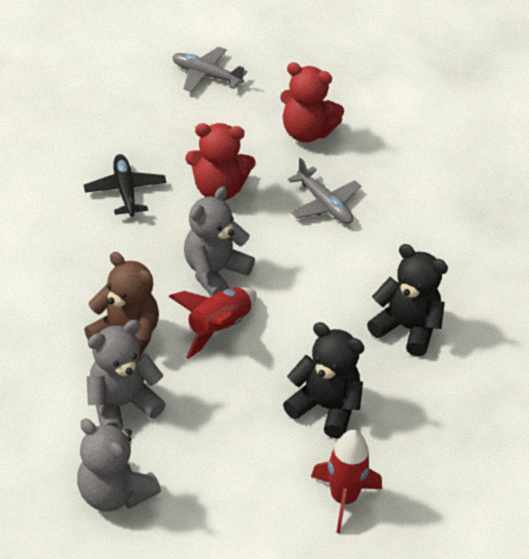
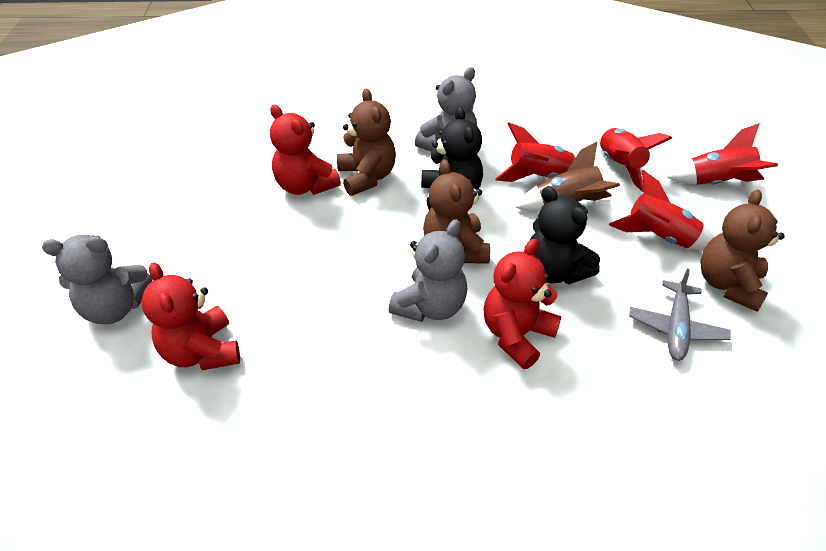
black plane: [84,154,166,217] = 1 -> none = 0
brown rocket: none = 0 -> [515,142,620,212] = 1
brown teddy bear: [84,252,159,357] = 1 -> [337,88,396,196] [423,159,490,263] [700,189,785,312] = 3
grey plane: [172,47,247,92] [288,158,361,224] = 2 -> [629,269,731,361] = 1
red rocket: [169,287,257,359] [311,430,382,533] = 2 -> [495,122,576,182] [599,128,672,192] [609,170,714,251] [667,123,778,185] = 4
red teddy bear: [185,123,256,201] [280,63,344,143] = 2 -> [142,262,240,370] [270,104,341,195] [484,239,562,369] = 3

